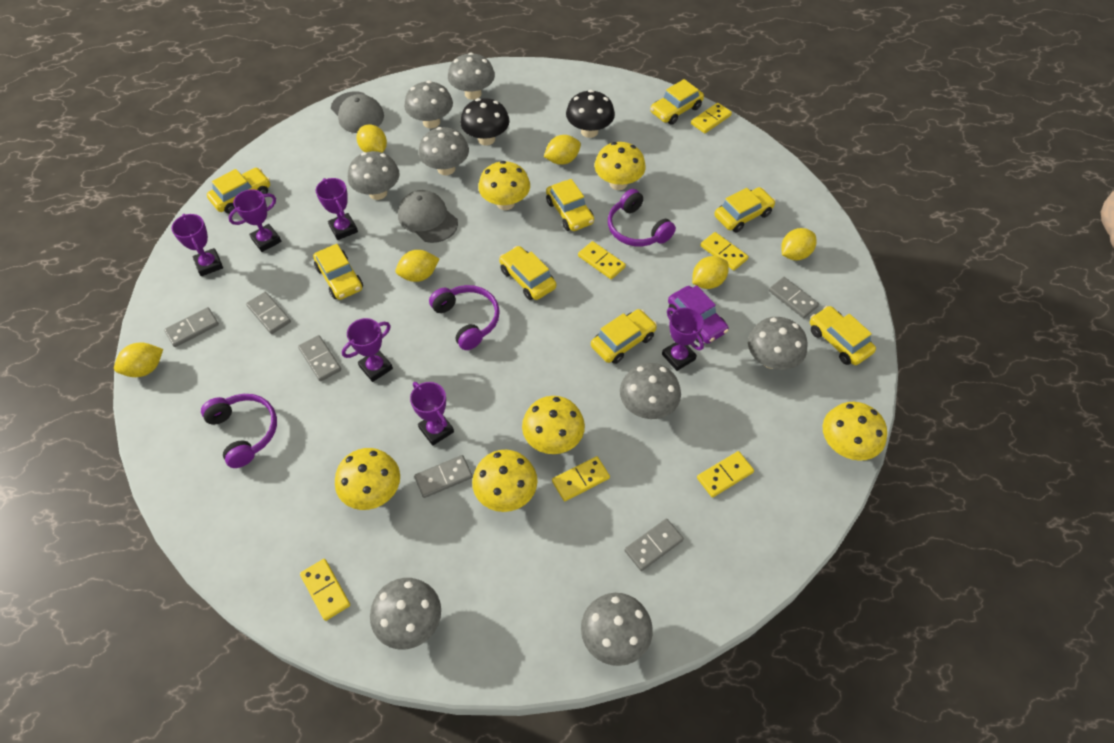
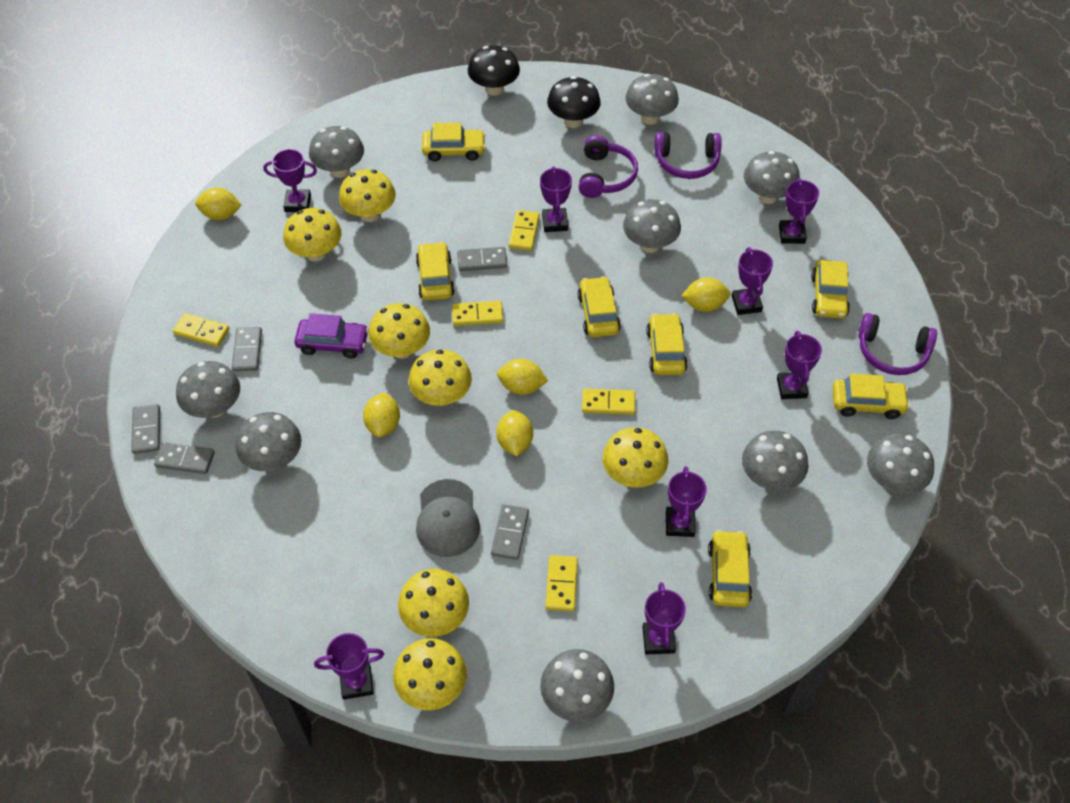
grey cap: [331,91,384,133] [398,190,458,243] = 2 -> [416,479,480,557] = 1
grey domino: [164,307,219,347] [246,292,291,334] [298,335,341,381] [414,455,473,498] [624,519,684,571] [769,277,819,318] = 6 -> [131,404,160,454] [154,442,214,474] [232,327,262,371] [457,247,507,271] [491,504,529,560] = 5
grey mushroom: [348,151,400,200] [370,578,441,650] [404,81,453,128] [419,127,469,175] [448,52,495,100] [581,593,653,666] [620,363,681,419] [748,317,807,370] = 8 -> [176,361,240,418] [236,412,302,471] [309,126,364,178] [540,649,614,722] [623,199,681,253] [625,74,679,125] [742,430,808,491] [744,151,800,204] [867,433,934,494] = 9
purple trophy: [171,214,223,276] [228,189,282,252] [316,178,358,240] [342,318,393,382] [410,382,454,446] [662,307,704,371] = 6 -> [263,149,317,212] [314,633,384,700] [540,166,572,232] [642,582,686,654] [666,466,707,537] [732,247,773,315] [777,331,822,399] [779,178,819,244] = 8
yellow car: [207,168,270,214] [313,244,363,300] [499,246,556,300] [546,179,594,231] [591,309,657,364] [650,79,704,125] [714,187,776,232] [810,306,876,365] = 8 -> [416,242,455,300] [422,123,486,161] [578,276,621,337] [646,313,688,375] [708,530,752,607] [811,260,850,319] [833,374,910,419] = 7
yellow domino: [300,559,350,621] [552,456,610,501] [578,241,626,279] [691,103,732,133] [697,451,754,498] [700,232,748,271] = 6 -> [173,313,229,347] [452,301,503,326] [509,210,540,251] [546,555,578,611] [582,389,635,415] = 5
yellow lemon: [114,343,163,377] [356,124,387,153] [396,250,439,282] [544,135,581,165] [692,256,729,289] [781,228,816,260] = 6 -> [195,188,242,220] [363,392,400,437] [496,410,533,456] [497,359,548,395] [681,277,731,312] = 5
yellow mushroom: [335,448,400,510] [472,450,538,512] [478,161,530,210] [522,396,585,454] [594,142,646,190] [823,402,887,461] = 6 -> [283,208,342,262] [339,169,396,222] [369,303,430,359] [393,638,467,710] [398,569,469,637] [408,349,472,406] [602,427,668,488] = 7

